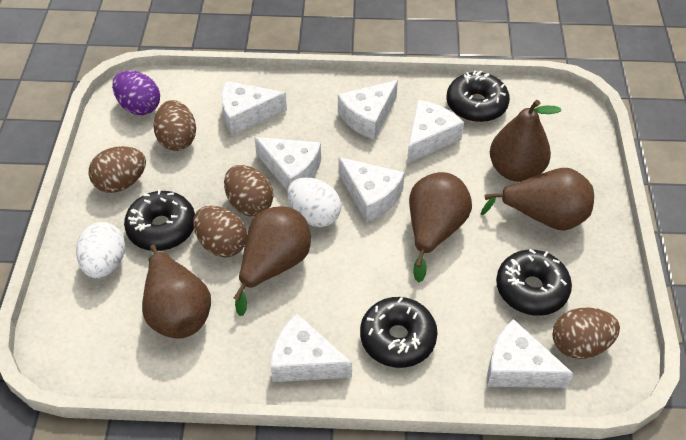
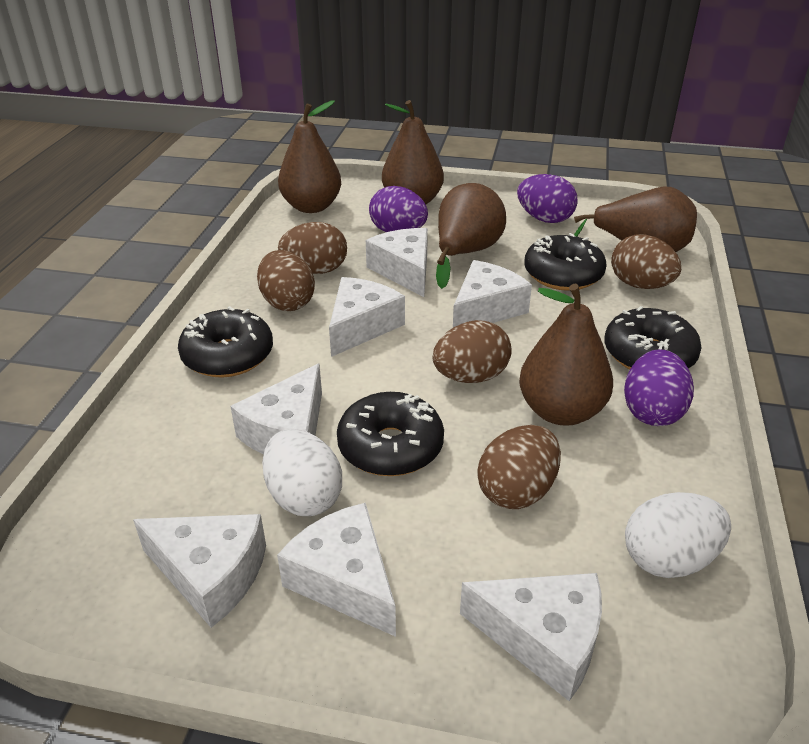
purple egg: [112,71,160,115] = 1 -> [369,186,428,232] [517,174,578,223] [624,349,694,426] = 3

